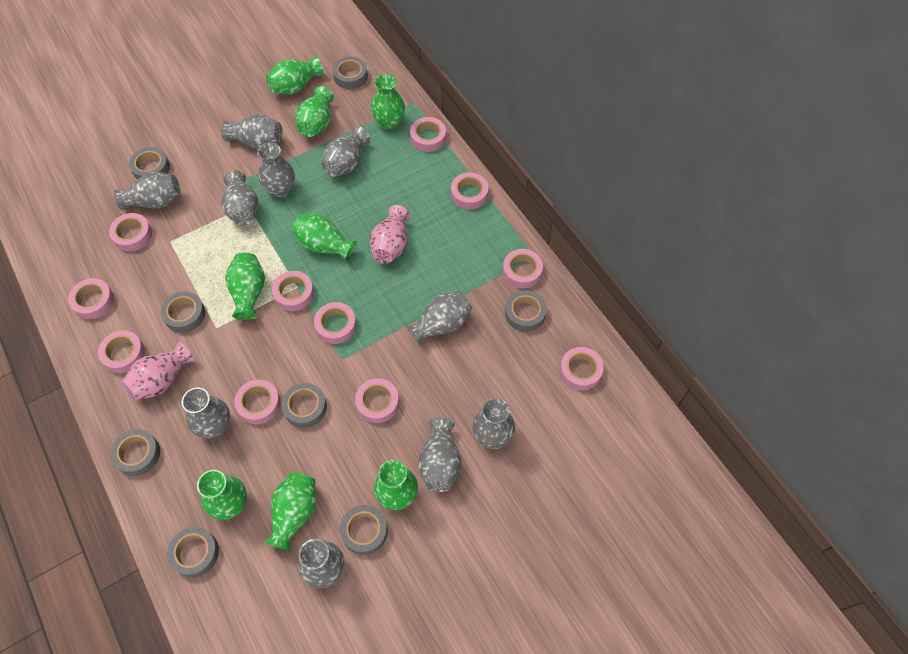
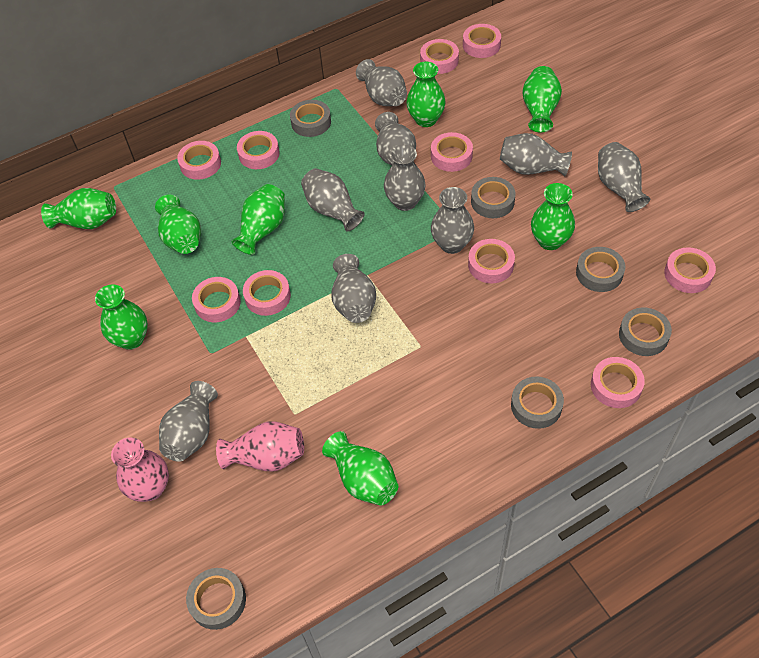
grey tape: [110,429,160,476] [129,147,170,180] [161,291,205,333] [167,527,219,578] [281,383,327,428] [332,56,368,89] [340,505,388,555] [505,290,547,332] = 8 -> [186,568,246,630] [290,100,331,137] [471,177,516,218] [511,376,564,429] [576,247,625,292] [619,308,672,356] = 6
grey vase: [114,172,181,211] [182,387,230,439] [221,114,283,149] [221,170,259,226] [257,142,295,197] [298,539,345,588] [321,127,370,177] [406,291,472,346] [418,417,461,492] [472,398,515,449] = 10 -> [159,381,218,462] [301,168,365,232] [331,254,376,323] [356,59,407,106] [375,112,416,165] [384,145,426,211] [431,187,474,254] [500,133,572,176] [598,142,650,212] = 9
pink tape: [68,278,114,319] [98,330,145,373] [109,213,152,251] [234,380,281,424] [272,271,314,311] [314,302,357,344] [355,378,399,423] [410,117,446,152] [451,172,488,209] [503,249,543,289] [560,347,604,391] = 11 -> [177,141,221,180] [192,277,241,322] [237,131,280,169] [243,270,291,316] [420,39,459,74] [431,132,473,172] [463,24,501,58] [468,239,515,283] [591,357,645,408] [664,247,716,293] = 10

